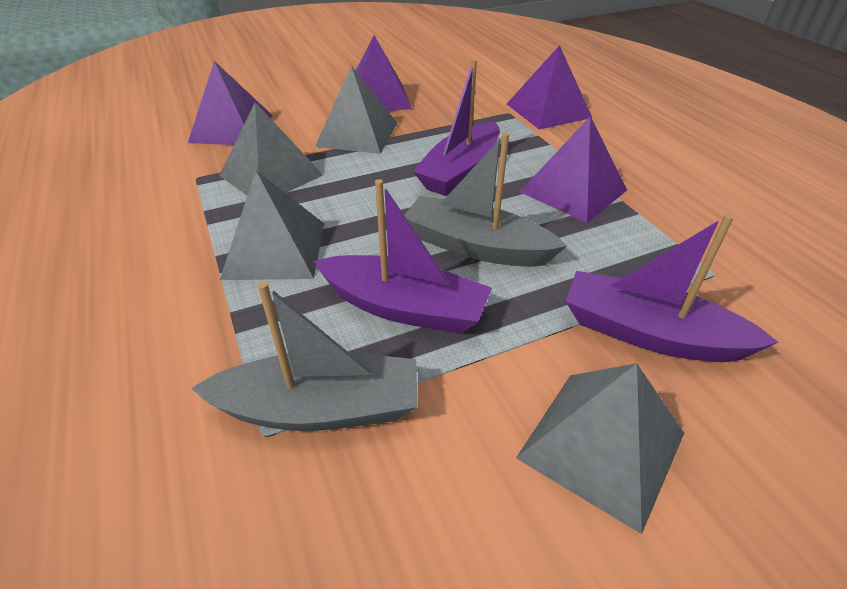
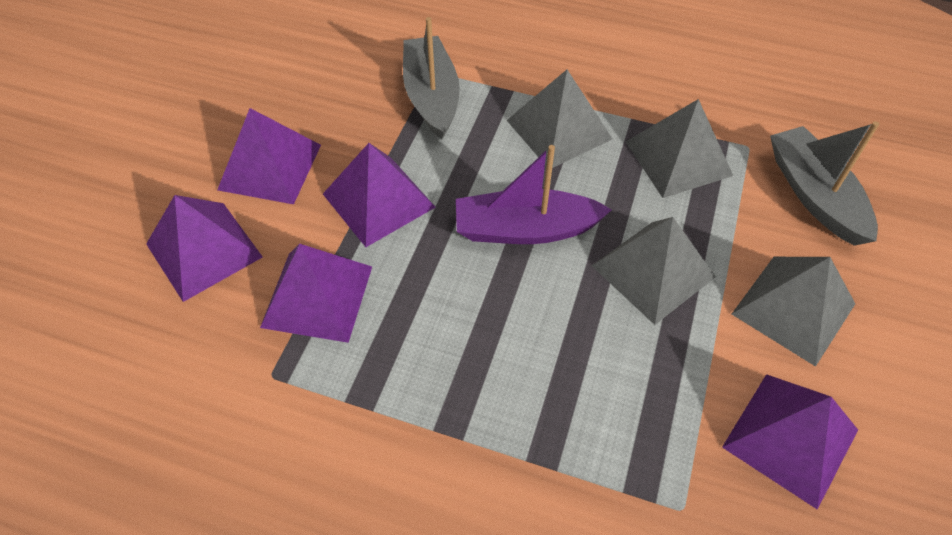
purple boat: [314,179,492,334] [413,60,499,196] [565,214,779,362] = 3 -> [456,145,612,244] = 1
purple pyramid: [188,61,273,145] [356,35,412,111] [507,45,592,130] [520,116,627,223] = 4 -> [146,195,263,302] [217,108,321,204] [260,244,372,343] [323,143,435,247] [722,374,858,510] = 5

